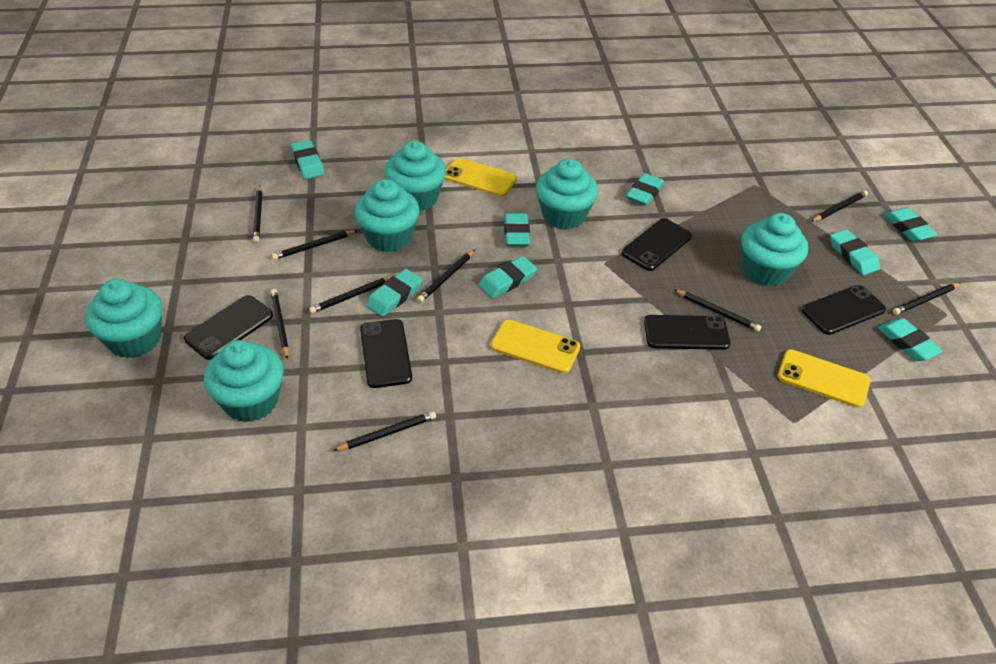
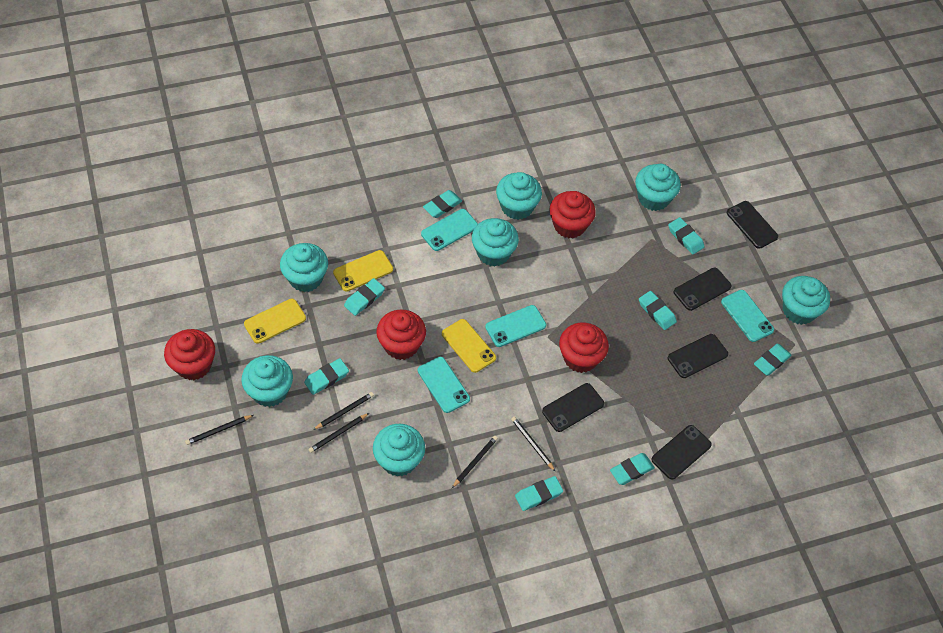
black pencil: [253,186,262,243] [271,289,289,359] [272,230,358,260] [309,276,395,313] [333,411,436,451] [417,250,475,303] [674,289,762,332] [811,190,868,222] [893,283,961,315] = 9 -> [185,415,253,445] [309,413,369,453] [313,392,374,430] [452,436,498,488] [511,417,556,472] = 5
red cupcake: none = 0 -> [164,329,215,380] [376,309,426,360] [549,191,596,238] [559,323,609,373] = 4
turquoise cupcake: [85,279,162,359] [204,340,284,422] [354,179,420,252] [384,141,446,211] [536,158,598,230] [741,213,808,286] = 6 -> [241,355,293,407] [280,243,328,292] [373,424,425,477] [472,218,519,267] [496,172,542,220] [635,164,681,211] [782,276,830,325] = 7
turquoise phone: none = 0 -> [418,357,470,413] [421,209,478,251] [485,305,546,347] [721,290,774,342] = 4

